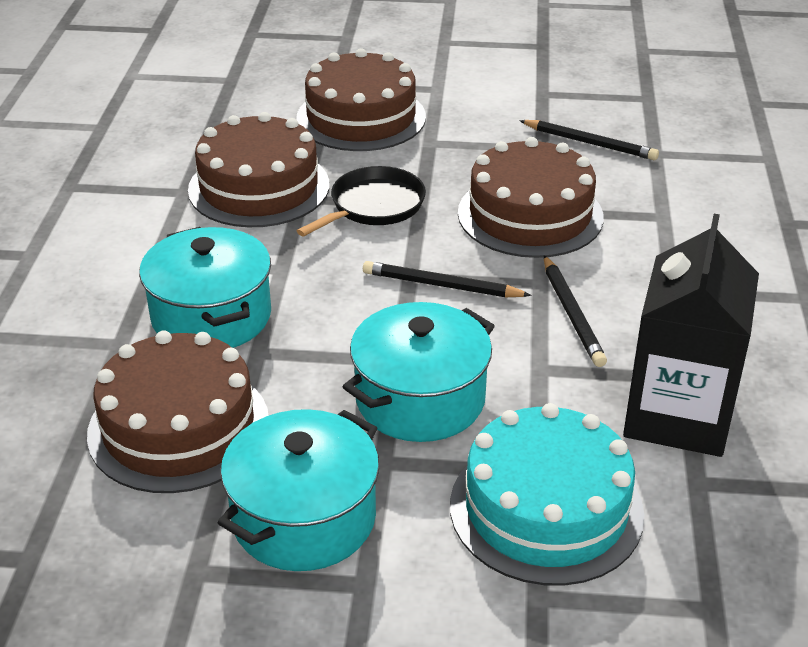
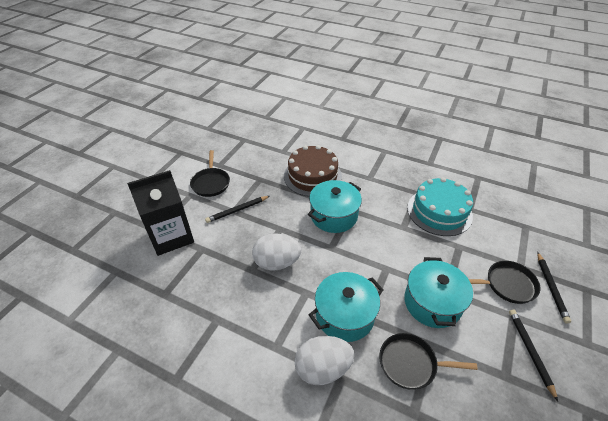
black pan: [297,166,426,236] = 1 -> [190,150,230,197] [379,333,478,390] [469,261,540,304] = 3
brown cake: [87,330,268,493] [188,112,329,227] [296,48,426,151] [458,137,604,258] = 4 -> [284,145,342,197] = 1
white egg: none = 0 -> [252,233,301,271] [295,336,354,385] = 2

